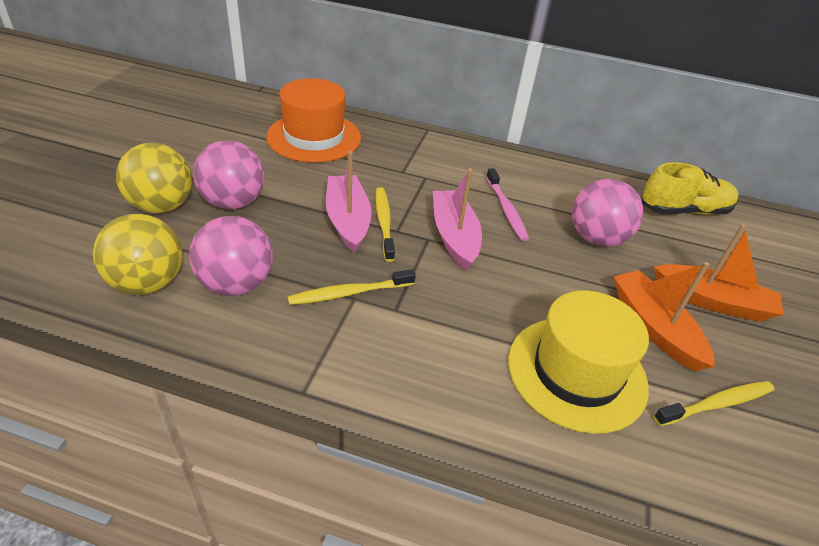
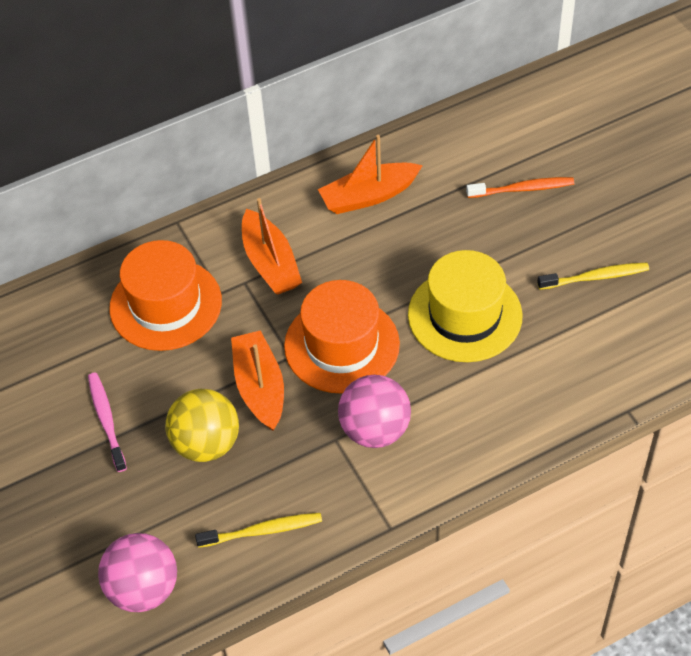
orange boat: [614,262,715,371] [654,224,784,322] = 2 -> [231,330,284,431] [242,198,302,295] [318,135,423,214] = 3
orange hat: [266,79,361,163] = 1 -> [109,240,222,351] [284,280,400,394] = 2
orange toothbrush: none = 0 -> [466,177,574,198] = 1
pink ball: [189,216,273,296] [193,140,265,209] [572,179,643,247] = 3 -> [98,533,177,612] [338,375,411,448] = 2
pink boat: [326,151,371,253] [433,168,482,270] = 2 -> none = 0
yellow ball: [93,214,183,295] [116,143,192,213] = 2 -> [165,389,239,462] = 1
yellow shoe: [642,162,739,215] = 1 -> none = 0
yellow toothbrush: [288,269,416,305] [375,187,395,262] [654,381,775,426] = 3 -> [195,513,322,548] [537,263,649,290] = 2

